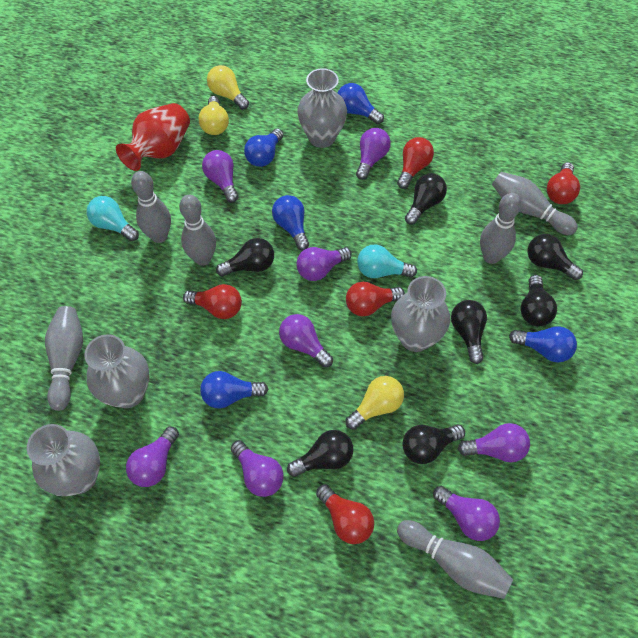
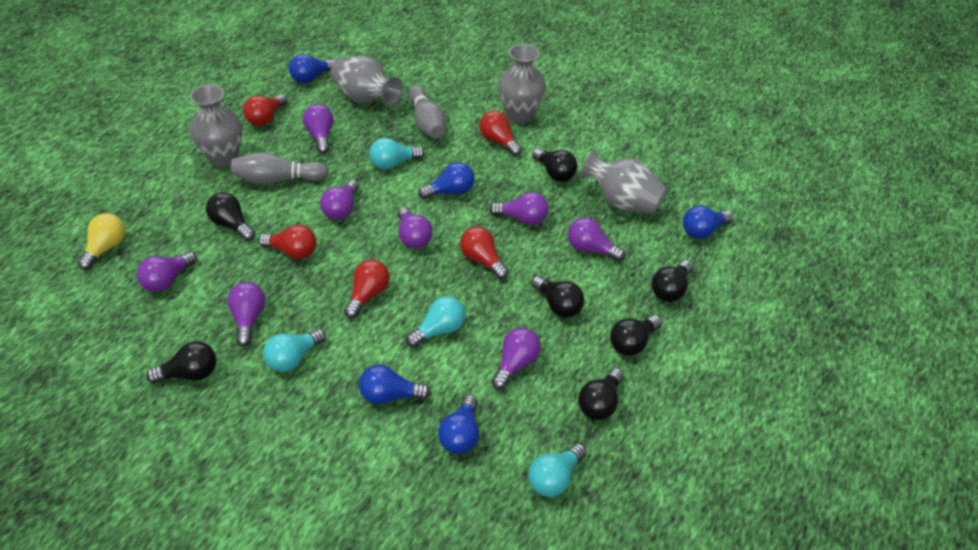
grey bowling pin: [45,306,83,411] [131,171,171,243] [179,195,216,266] [397,520,513,599] [480,193,522,264] [492,172,578,235] = 6 -> [231,152,328,185] [408,85,446,139] = 2
red vase: [116,103,190,171] = 1 -> none = 0
turquoise light bulb: [87,196,139,241] [357,245,417,278] = 2 -> [263,329,326,372] [369,138,424,169] [406,296,465,347] [528,443,587,497] = 4
yellow light bulb: [199,96,229,135] [207,65,249,110] [346,376,404,430] = 3 -> [78,213,125,270] = 1

